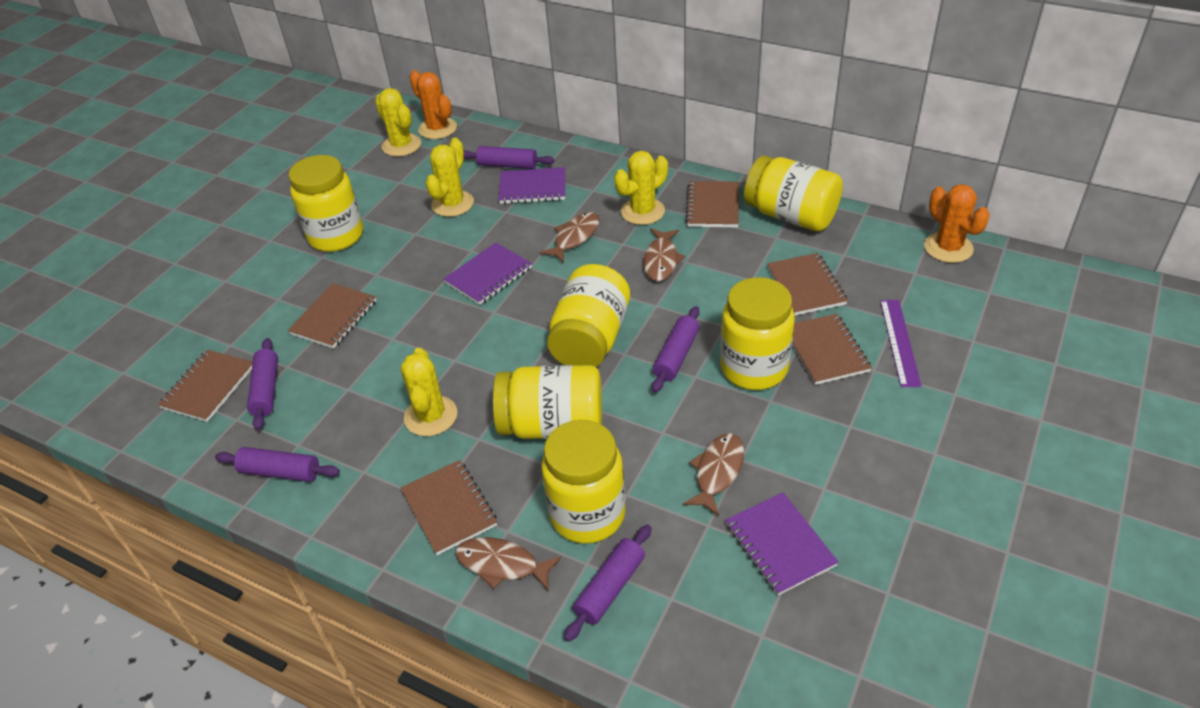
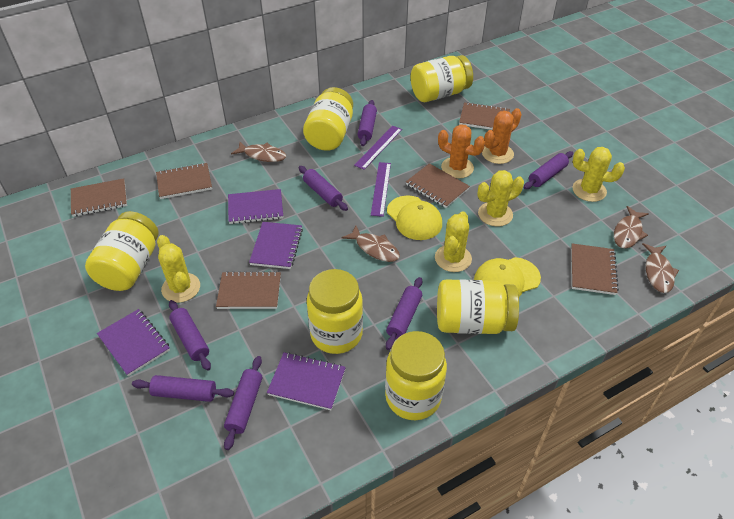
purple notebook: [443,242,532,305] [499,167,565,204] [726,492,839,595] = 3 -> [97,309,170,376] [228,189,283,224] [249,222,303,269] [267,352,346,410] = 4
purple rolling pin: [215,447,340,482] [247,338,278,430] [464,146,554,169] [564,524,651,642] [652,306,699,393] = 5 -> [132,375,234,402] [169,300,211,371] [224,356,262,450] [299,166,348,211] [357,100,377,146] [386,277,423,350] [523,151,573,189] = 7
purple ruler: [880,300,922,387] = 1 -> [354,126,402,170] [371,162,391,217] = 2
yellow cap: none = 0 -> [387,195,442,240] [474,257,541,296] = 2

